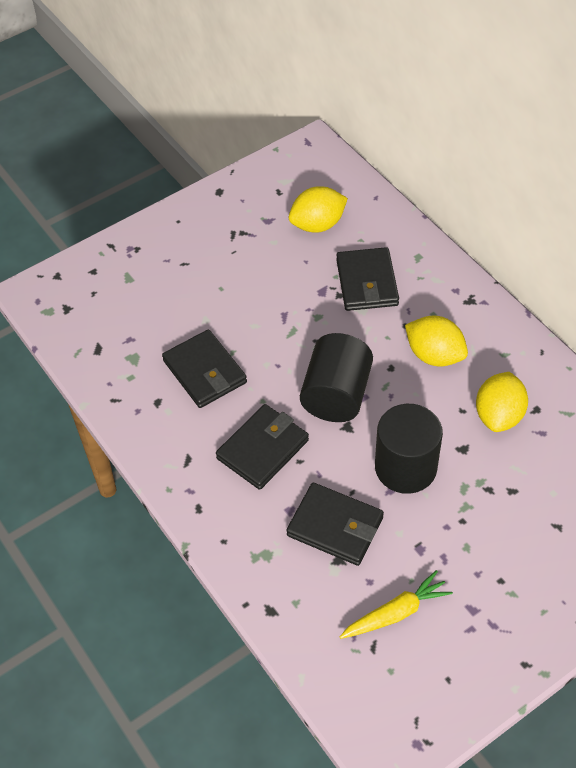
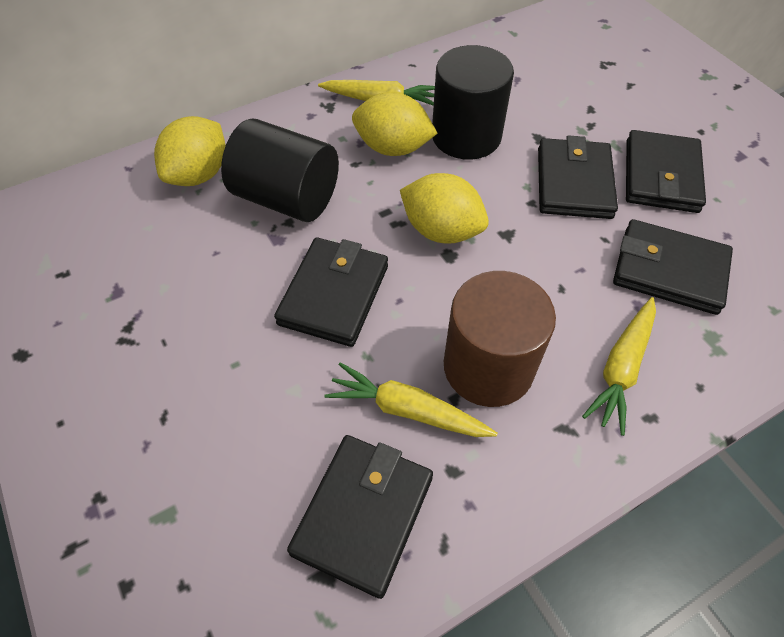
black wallet: [162,329,247,408] [216,404,309,490] [286,483,384,566] [336,247,399,311] = 4 -> [274,238,388,347] [287,435,433,599] [538,135,618,219] [613,219,733,315] [626,130,706,213] = 5
brown cylinder: none = 0 -> [444,271,556,407] = 1
yellow carrot: [340,570,453,639] = 1 -> [318,80,435,106] [325,362,498,437] [582,297,656,436] = 3

